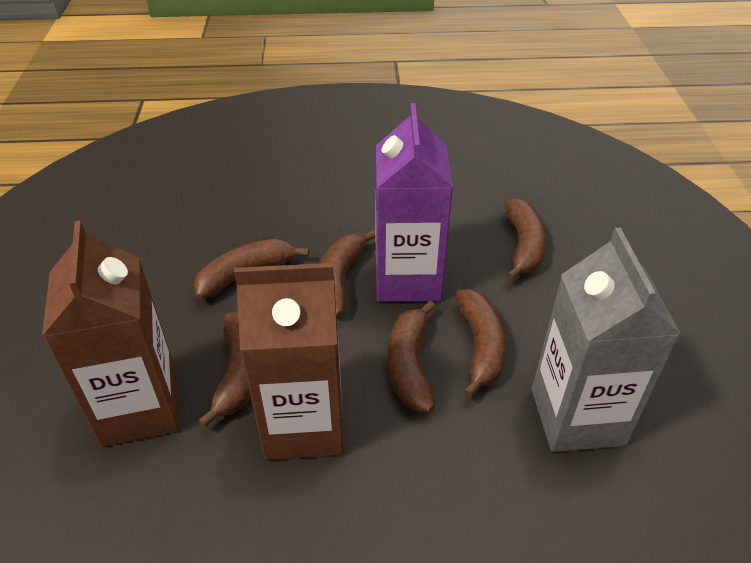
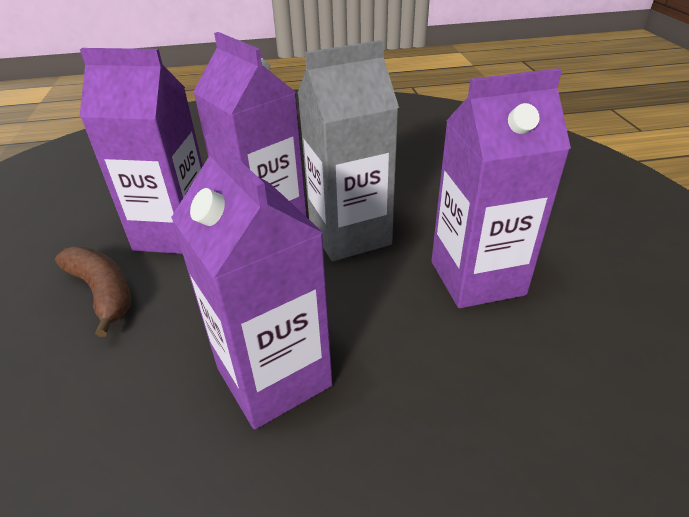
brown banana: [193,239,309,299] [198,312,251,428] [319,230,376,316] [388,301,436,412] [455,289,506,398] [504,198,547,281] = 6 -> [55,247,131,337] = 1
brown carton: [42,220,180,447] [234,263,344,460] = 2 -> none = 0
purple carton: [375,103,453,302] = 1 -> [80,48,203,254] [171,134,333,429] [193,32,307,217] [431,68,571,308] = 4

